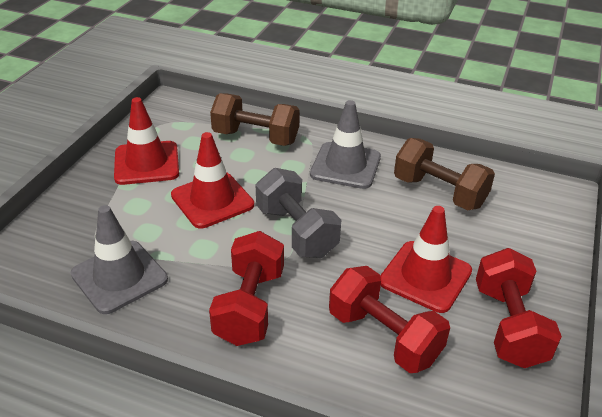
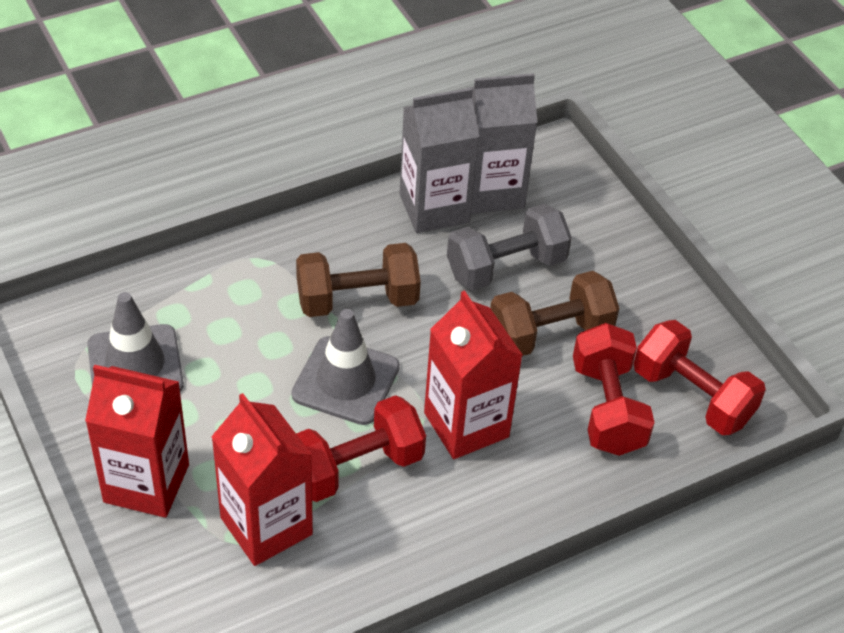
grey carton: none = 0 -> [399,88,479,233] [469,73,538,214] = 2
red carton: none = 0 -> [85,364,189,518] [211,393,313,566] [424,290,522,459] = 3
red traffic cone: [114,97,179,185] [171,132,254,229] [380,206,472,313] = 3 -> none = 0

